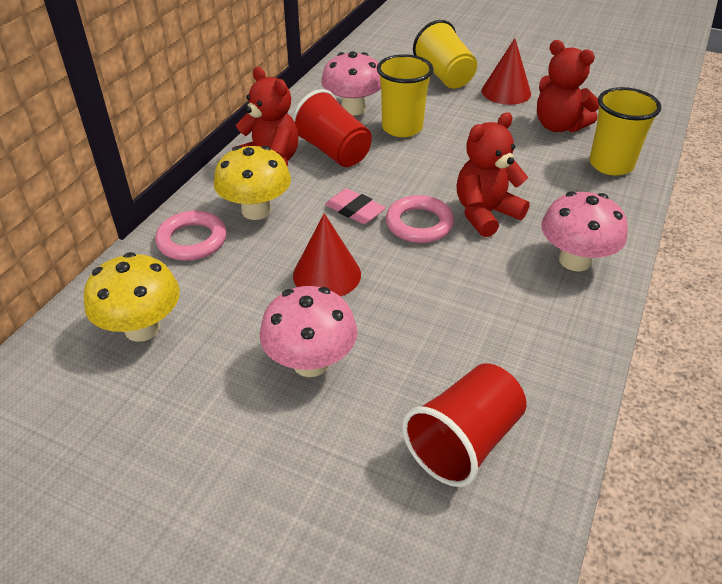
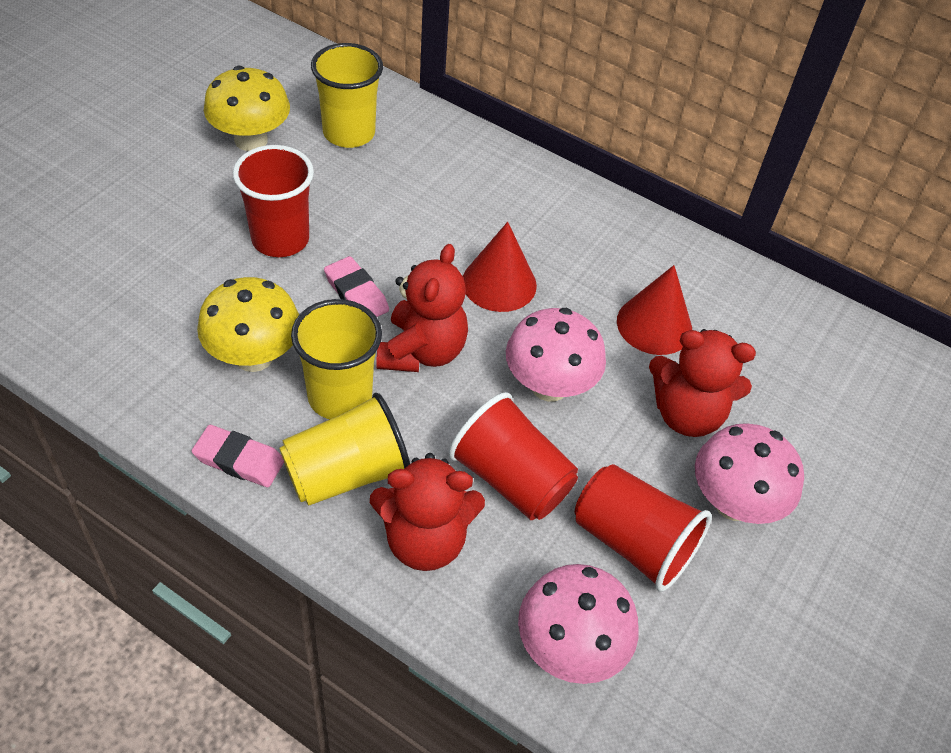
pink eraser: [325,188,386,224] = 1 -> [192,425,284,487] [324,256,389,317] = 2
pink ring: [155,211,227,261] [386,195,454,243] = 2 -> none = 0
red cup: [292,89,372,167] [402,363,527,487] = 2 -> [233,145,314,257] [449,392,578,520] [575,464,712,592] = 3

